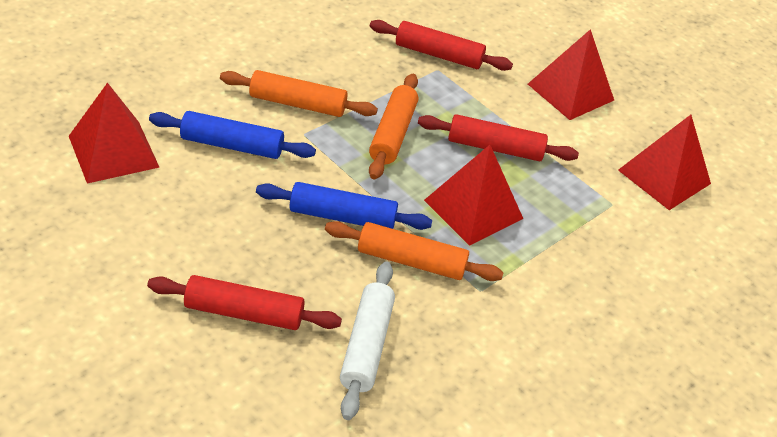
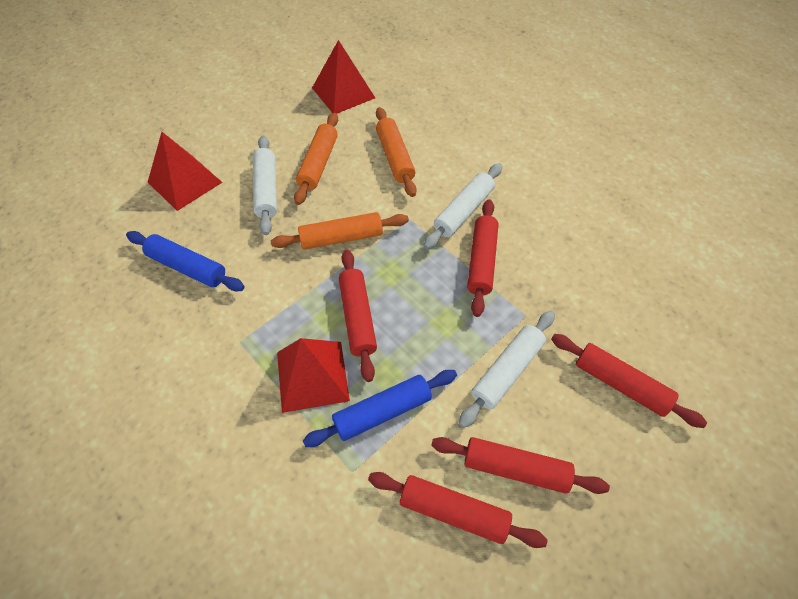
red pyramid: [69,83,159,183] [424,145,523,246] [528,29,614,120] [618,115,711,210] = 4 -> [148,132,222,211] [277,338,350,413] [312,40,375,113] = 3
red rolling pin: [147,275,342,330] [370,20,513,71] [418,114,579,161] = 3 -> [339,250,377,382] [368,472,547,548] [431,437,610,494] [467,199,499,317] [551,334,707,428] = 5
white rolling pin: [340,261,395,420] = 1 -> [253,135,277,235] [424,163,502,249] [459,311,555,428] = 3

